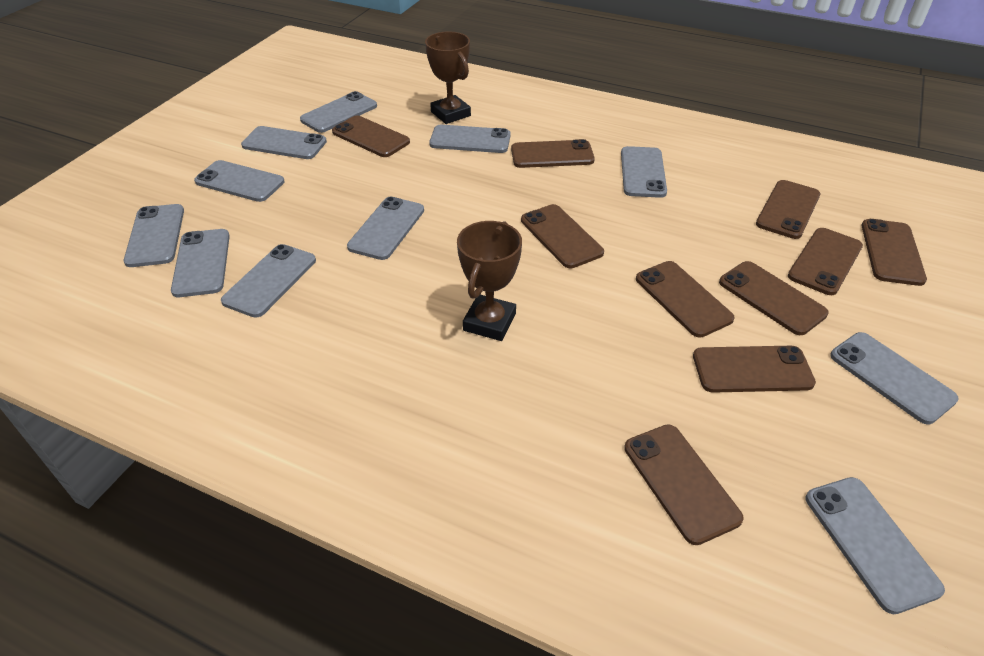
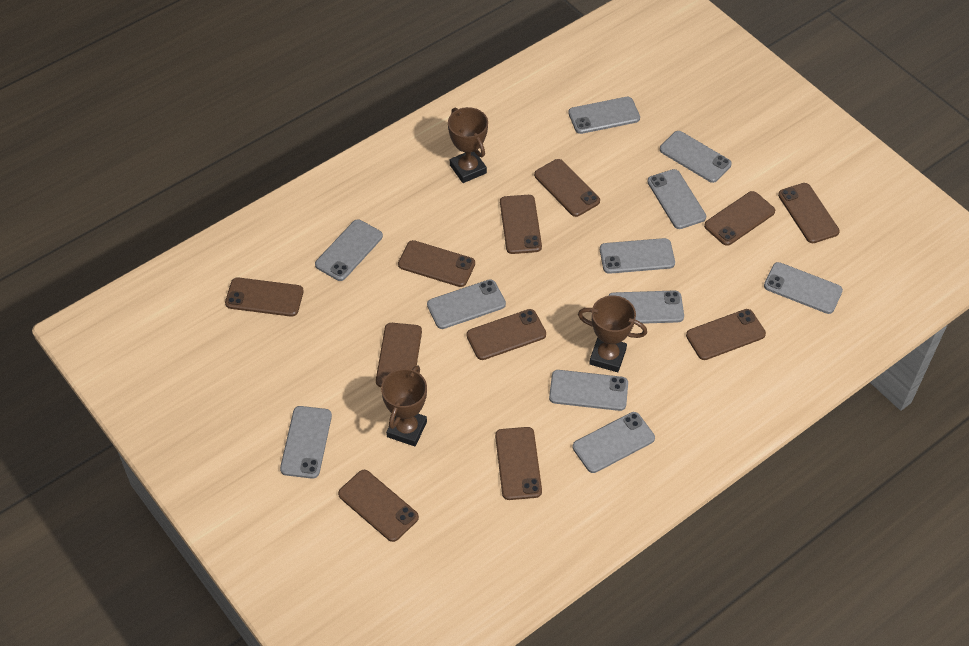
brown phone: [332,115,410,157] [511,139,595,168] [521,204,604,268] [624,424,744,545] [636,261,735,337] [693,346,816,393] [719,261,829,335] [756,180,820,239] [788,228,863,295] [862,219,927,286] = 10 -> [225,277,303,317] [338,470,419,542] [376,323,422,387] [398,240,475,287] [467,309,546,360] [495,427,542,500] [500,195,542,254] [534,159,600,217] [686,309,766,360] [704,191,775,246] [778,183,840,243] = 11
brown trophy: [425,32,471,124] [457,221,522,341] = 2 -> [381,365,427,446] [448,107,488,183] [578,295,647,372] = 3

